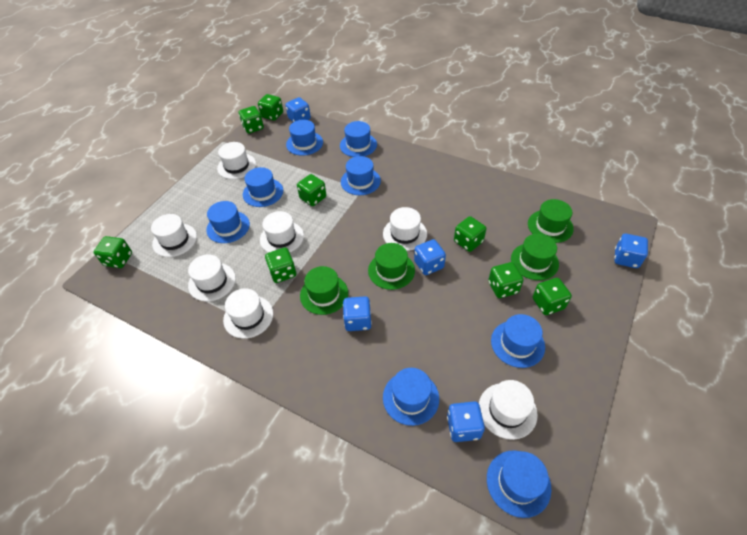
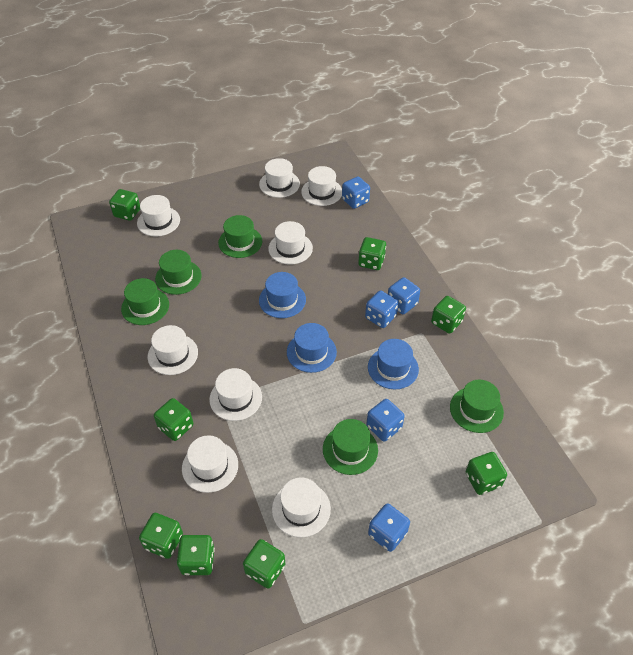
blue hat: [206,201,250,243] [243,167,283,207] [286,120,323,156] [340,121,377,157] [341,156,381,195] [383,368,439,426] [487,450,552,518] [491,314,545,368] = 8 -> [259,272,306,318] [287,323,337,373] [368,339,419,390] = 3
green hat: [300,266,348,315] [368,243,415,290] [511,234,559,280] [528,199,574,243] = 4 -> [121,278,169,325] [155,250,202,295] [218,215,262,258] [323,419,378,475] [450,380,504,433] = 5
white hat: [151,214,197,257] [188,254,236,301] [217,142,256,179] [223,288,273,339] [260,211,304,253] [383,207,427,251] [479,380,538,440] = 7 -> [137,195,180,237] [148,325,198,375] [182,435,238,493] [209,368,262,421] [259,158,300,198] [268,221,313,265] [272,477,331,538] [301,166,342,206] = 8

